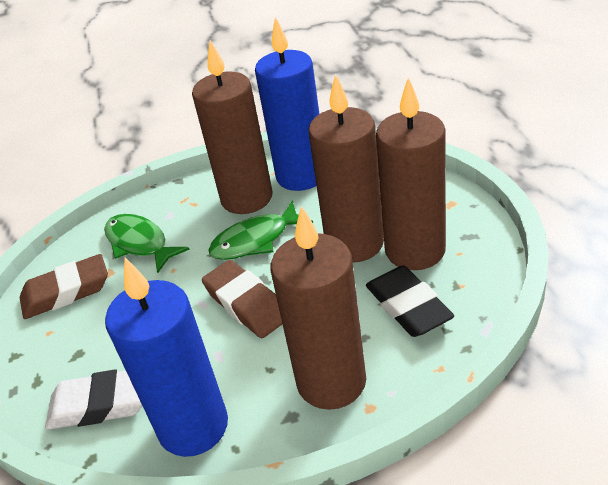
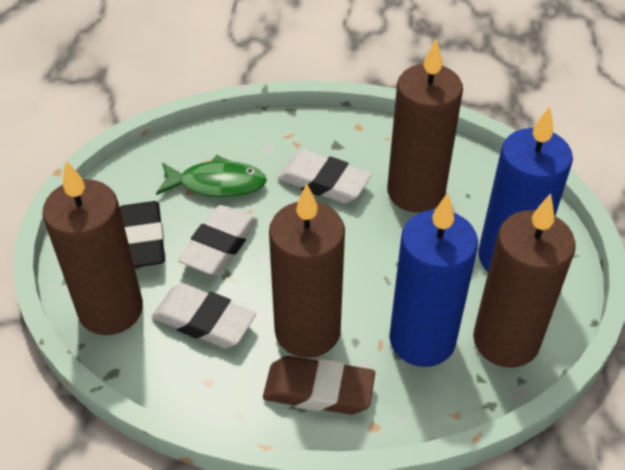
brown eraser: [20,254,108,319] [202,260,282,338] = 2 -> [263,356,375,415] = 1
green fish: [104,214,190,273] [208,201,313,260] = 2 -> [156,155,267,198] = 1
white eraser: [45,369,142,430] = 1 -> [152,283,256,348] [178,205,258,275] [278,150,372,203] = 3

